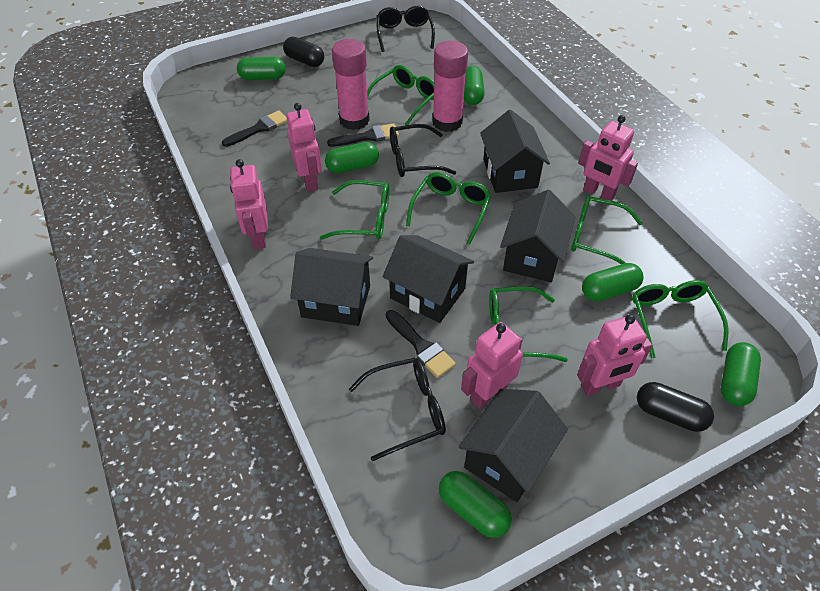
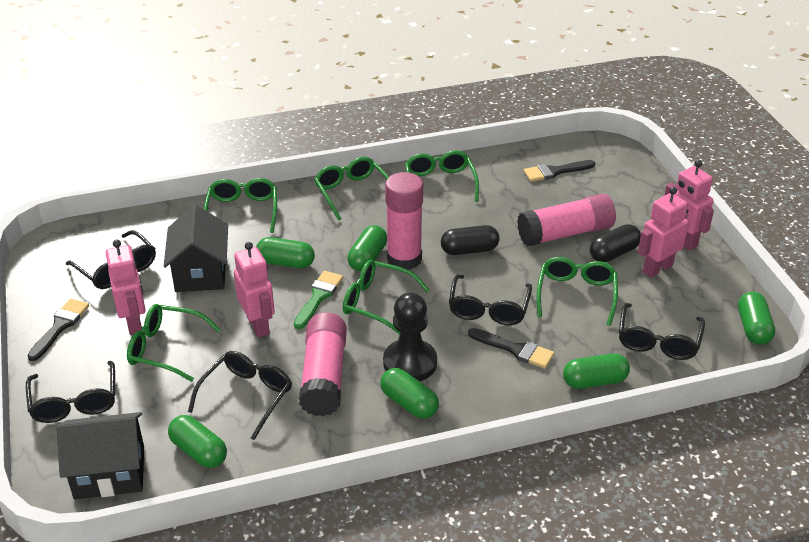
black glasses: [349,358,446,461] [376,6,435,52] [390,124,456,177] = 3 -> [26,361,115,423] [66,230,156,289] [188,351,292,440] [449,275,532,325] [619,303,705,360] = 5
black house: [290,248,373,326] [382,235,474,323] [458,389,568,502] [480,110,550,193] [500,190,575,282] = 5 -> [56,412,144,499] [164,205,228,292] = 2
black pawn: none = 0 -> [383,292,437,381] = 1
green brush: none = 0 -> [294,271,343,329] = 1
pink glue stick: [332,39,370,130] [432,41,468,132] = 2 -> [299,312,347,416] [385,172,423,270] [517,194,616,247] = 3
pink robot: [230,159,268,249] [286,103,322,192] [461,322,523,409] [577,314,652,396] [578,115,638,201] = 5 -> [106,239,146,335] [234,242,275,338] [638,187,689,278] [664,160,714,250] = 4

